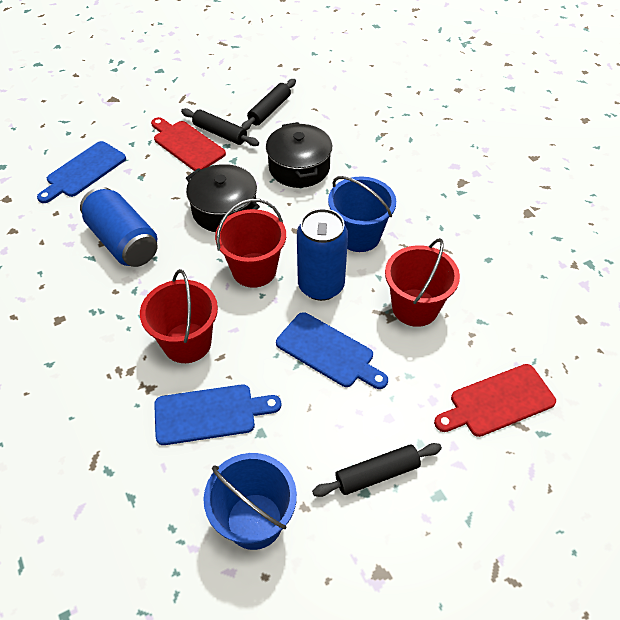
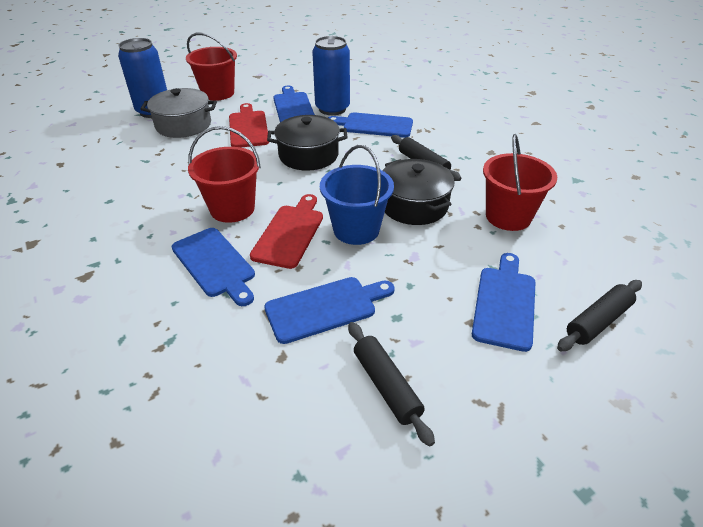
blue bucket: [204,453,297,550] [328,176,396,252] = 2 -> [320,145,394,245] = 1
blue cutting board: [37,141,126,203] [154,384,281,445] [276,312,388,389] = 3 -> [172,228,255,306] [264,277,395,344] [273,86,315,122] [328,112,413,138] [472,253,536,352] = 5
grey pot: none = 0 -> [140,88,217,138] = 1

